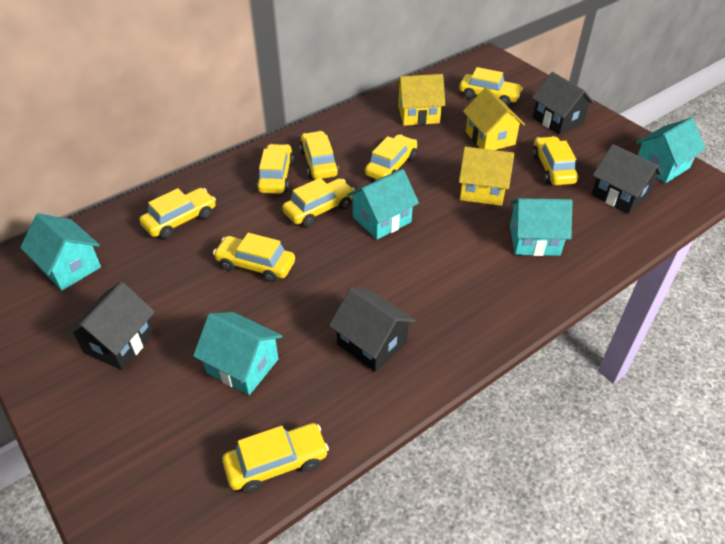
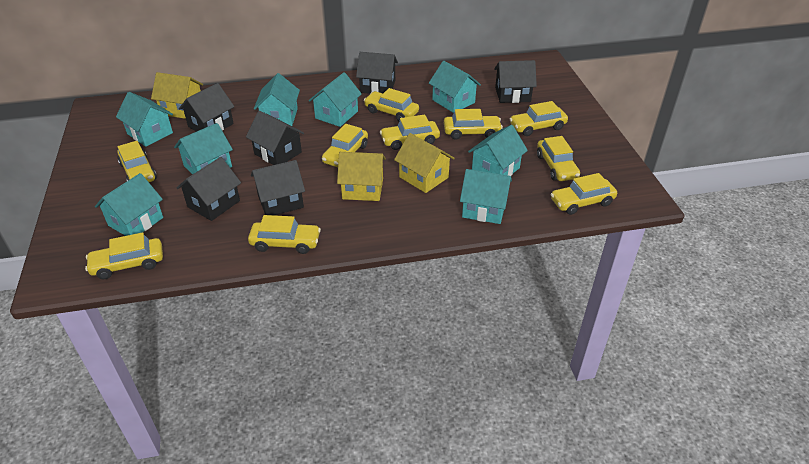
black house: [66,282,155,370] [329,287,416,372] [532,72,595,135] [591,144,662,214] = 4 -> [177,157,241,221] [179,83,234,132] [246,111,304,165] [251,160,305,215] [356,52,398,94] [494,60,537,103] = 6
turquoise house: [20,213,101,290] [193,312,282,395] [347,169,419,240] [510,198,572,256] [636,118,705,183] = 5 -> [95,173,163,236] [116,92,173,147] [174,123,233,174] [254,73,300,126] [309,72,362,127] [429,61,481,113] [460,169,512,224] [468,125,528,176] = 8
yellow car: [139,188,216,239] [213,233,295,282] [222,423,329,493] [256,144,294,194] [282,178,355,227] [300,131,339,179] [365,134,417,180] [459,67,523,106] [532,136,578,185] = 9 -> [85,232,163,279] [117,141,157,182] [248,215,321,254] [322,124,368,167] [364,88,419,121] [380,114,440,150] [444,109,503,139] [510,101,568,136] [537,136,580,181] [550,173,617,215] = 10

